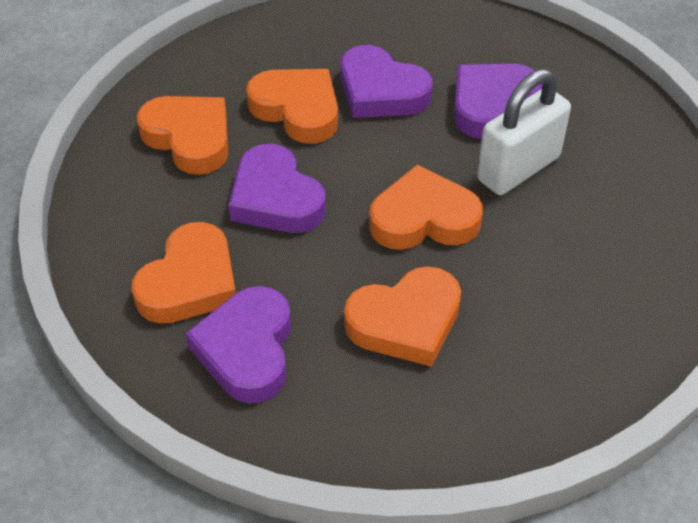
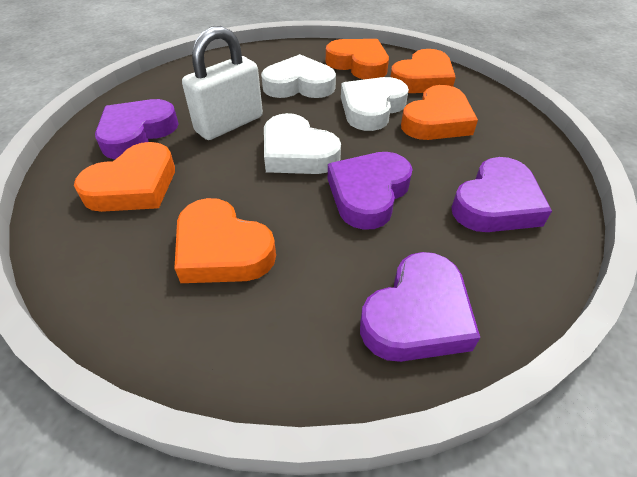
white heart: none = 0 -> [261,54,336,98] [264,113,341,174] [341,77,409,131] = 3

